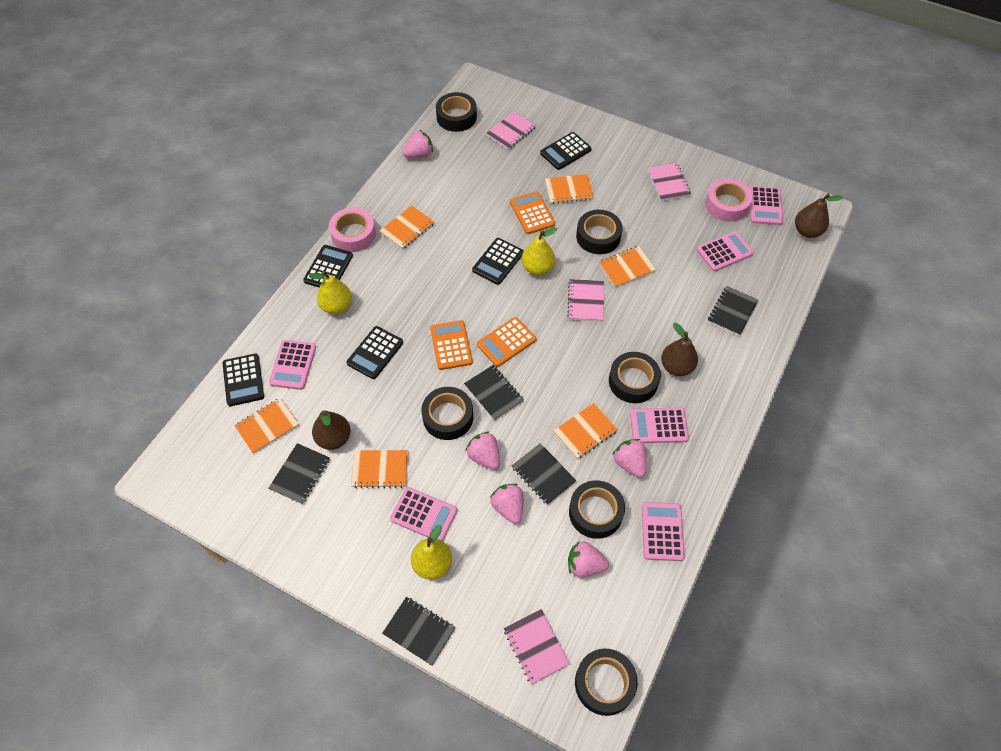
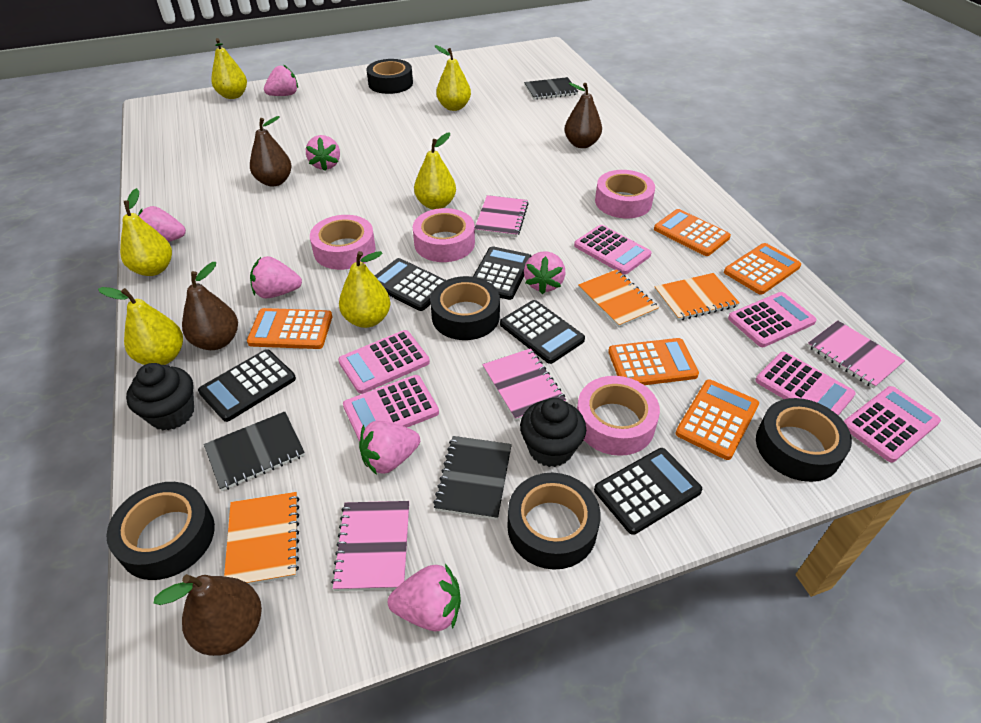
black cupcake: none = 0 -> [126,363,194,431] [520,398,586,467] = 2
black notebook: [269,443,330,504] [382,597,456,666] [464,365,524,421] [512,443,576,505] [708,286,759,336] = 5 -> [204,412,305,491] [433,436,512,520] [524,77,578,100] = 3
black tape: [421,387,473,440] [436,92,477,132] [569,480,625,539] [575,648,638,716] [576,210,623,254] [609,352,661,403] = 6 -> [107,482,215,580] [366,59,413,94] [430,276,500,340] [507,473,601,569] [756,398,852,482] = 5
brown pear: [312,410,351,450] [661,323,698,376] [795,194,843,238] = 3 -> [153,574,262,656] [182,262,238,350] [250,116,292,187] [565,83,602,148] = 4
orange calculator: [430,320,473,370] [477,317,536,367] [510,191,555,234] = 3 -> [247,308,332,349] [608,338,699,385] [654,209,731,256] [676,379,759,460] [724,243,801,295] = 5
orange notebook: [234,398,299,454] [351,450,408,488] [380,205,434,250] [545,174,594,204] [553,403,618,459] [599,246,656,288] = 6 -> [224,492,299,585] [578,269,659,328] [654,273,740,321] = 3
pink strawberry: [402,130,433,158] [465,431,500,469] [490,484,523,524] [568,541,609,577] [612,439,647,478] = 5 -> [138,206,186,242] [250,256,302,299] [264,65,298,96] [306,135,340,171] [359,421,420,475] [388,564,461,631] [524,251,565,294] = 7
pink tape: [329,207,376,252] [705,178,753,222] = 2 -> [310,215,376,270] [413,208,475,262] [577,376,660,456] [595,170,655,218] = 4
yellow pear: [309,271,352,314] [411,525,452,580] [522,227,557,275] = 3 -> [98,287,183,365] [120,188,172,276] [211,38,247,99] [339,251,391,328] [414,132,456,210] [435,45,471,111] = 6

